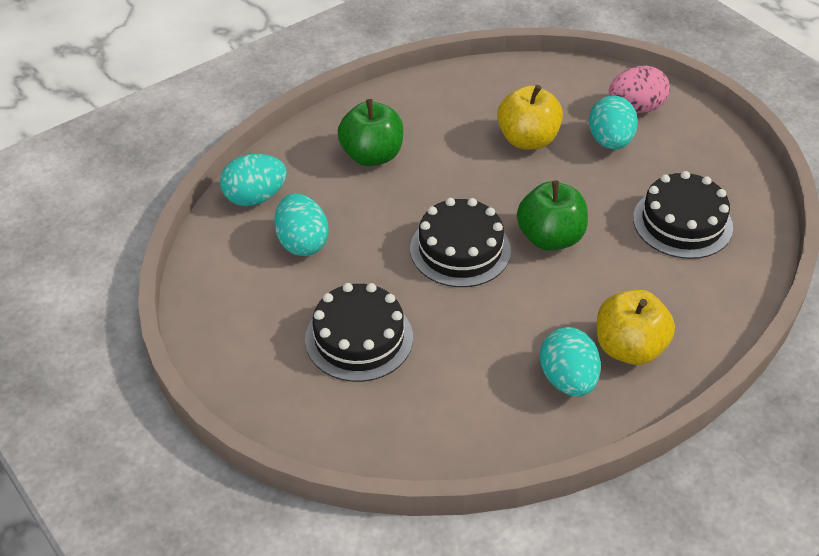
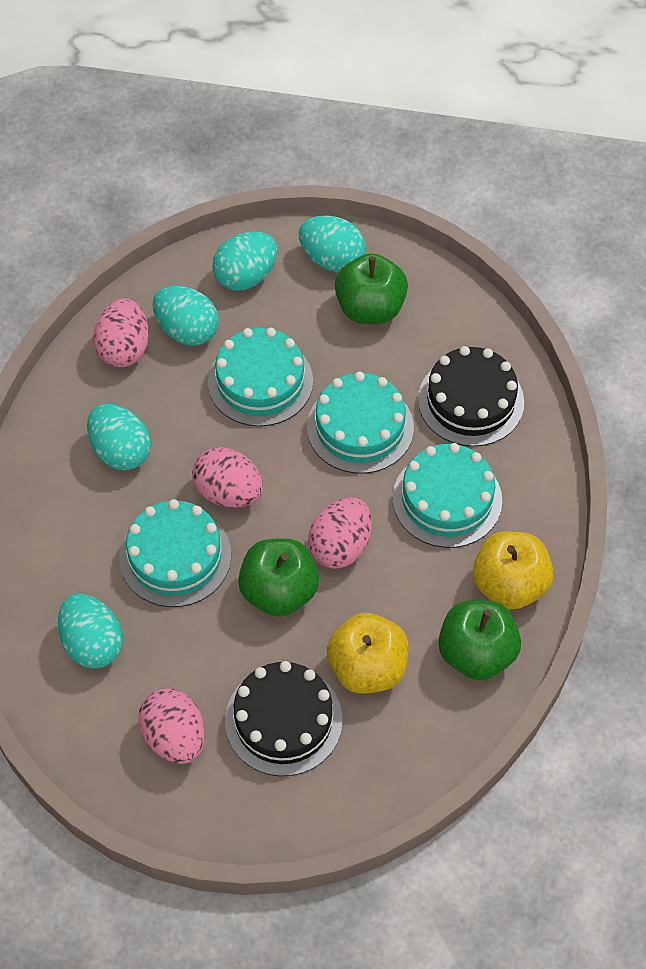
black cake: [305,283,413,382] [410,198,511,287] [633,171,733,259] = 3 -> [225,661,343,776] [418,346,524,447] = 2
green apple: [337,99,403,166] [517,180,588,251] = 2 -> [238,538,319,617] [335,253,408,324] [438,600,521,680] = 3
pink egg: [609,66,670,113] = 1 -> [93,298,149,367] [138,688,205,764] [192,447,263,508] [308,497,372,569] = 4
turquoise cake: none = 0 -> [119,499,231,607] [208,328,313,426] [307,372,414,474] [392,443,502,548] = 4
turquoise egg: [220,154,287,206] [274,193,329,256] [540,327,601,396] [589,95,638,150] = 4 -> [58,594,123,669] [87,404,151,470] [153,286,219,346] [212,231,277,291] [299,215,365,272] = 5

